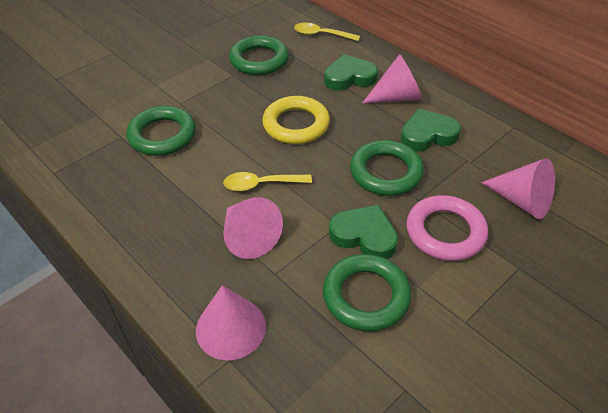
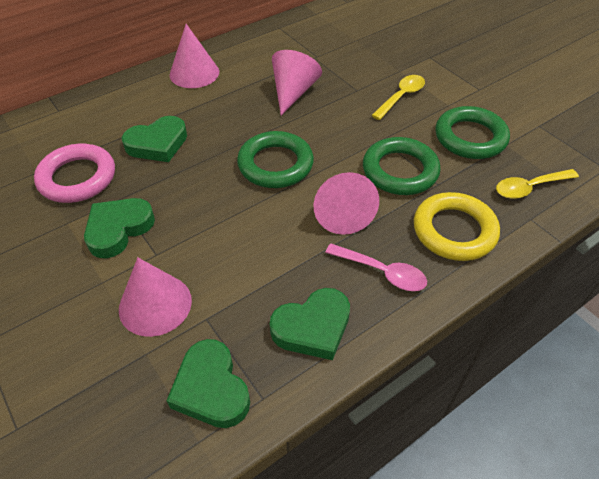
green heart: [324,54,378,90] [329,205,398,259] [401,108,461,151] = 3 -> [84,198,155,258] [122,116,187,162] [167,339,250,428] [270,288,350,360] = 4
green ring: [126,106,196,156] [229,35,289,75] [323,254,411,332] [350,140,424,196] = 4 -> [237,131,314,188] [363,137,441,195] [435,106,510,159] = 3
pink spoon: none = 0 -> [325,243,427,291] = 1

